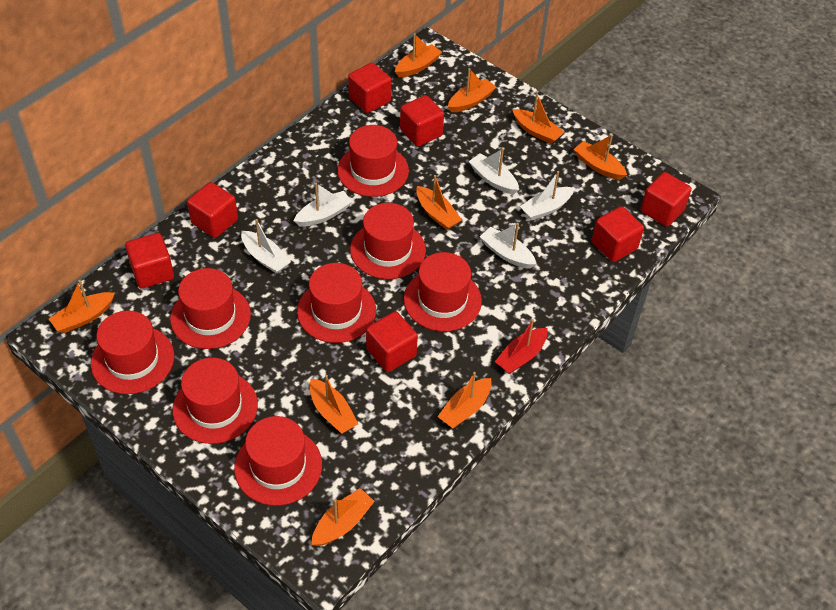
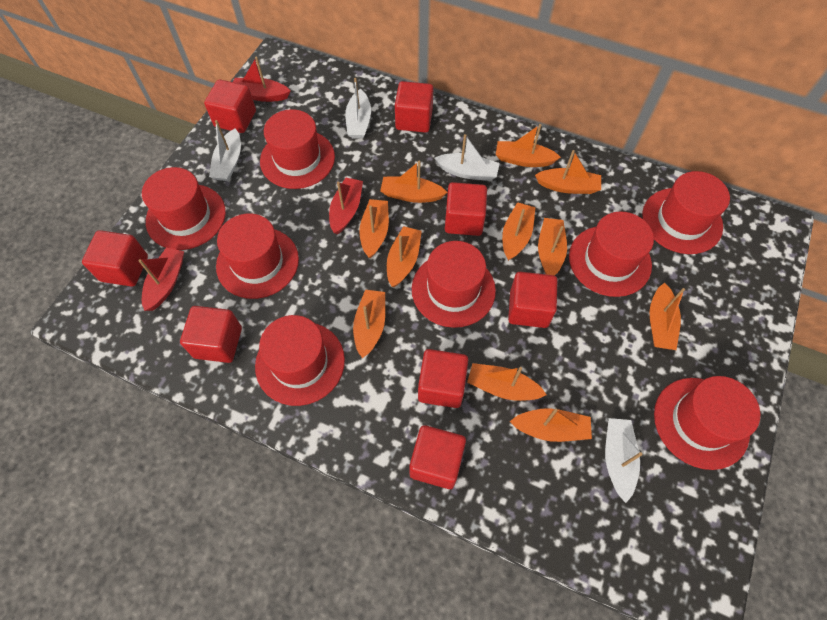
orange boat: [49,280,115,333] [309,375,358,434] [311,488,375,546] [395,33,442,77] [416,175,462,230] [437,372,492,428] [448,68,496,112] [512,93,564,144] [573,134,627,180] = 9 -> [353,290,385,358] [359,199,389,258] [380,161,448,203] [387,226,422,287] [467,363,547,401] [496,124,561,167] [502,202,535,261] [510,408,592,442] [535,150,601,194] [538,218,567,276] [650,283,685,350] = 11
red boat: [495,319,548,374] = 1 -> [138,248,184,311] [233,57,290,102] [329,178,363,235] = 3
red cube: [125,233,174,289] [187,182,238,238] [348,63,391,113] [366,311,418,372] [400,95,444,147] [592,206,644,262] [641,172,692,227] = 7 -> [82,230,148,287] [180,306,242,363] [204,80,256,133] [395,81,433,133] [409,425,466,489] [418,349,468,408] [445,182,487,236] [508,272,557,328] = 8
white boat: [241,219,291,274] [294,183,353,227] [469,148,519,194] [480,223,536,269] [520,171,574,220] = 5 -> [209,120,241,181] [345,78,371,139] [435,134,500,181] [605,418,642,503] = 4

